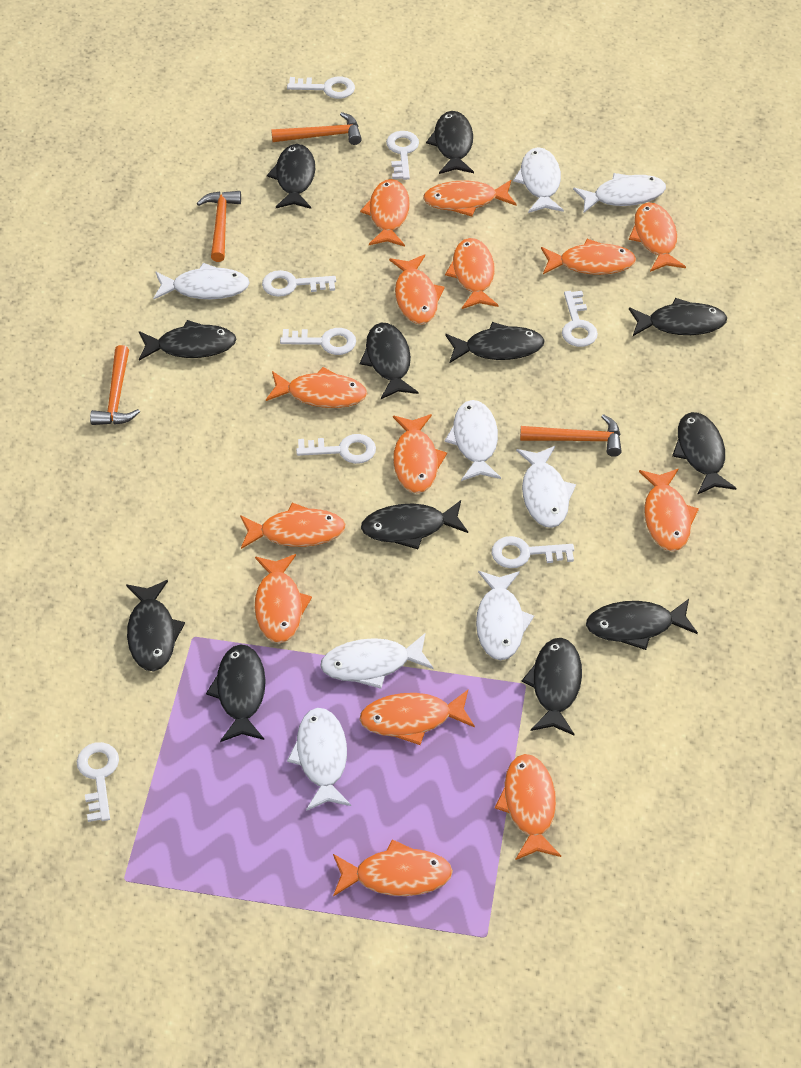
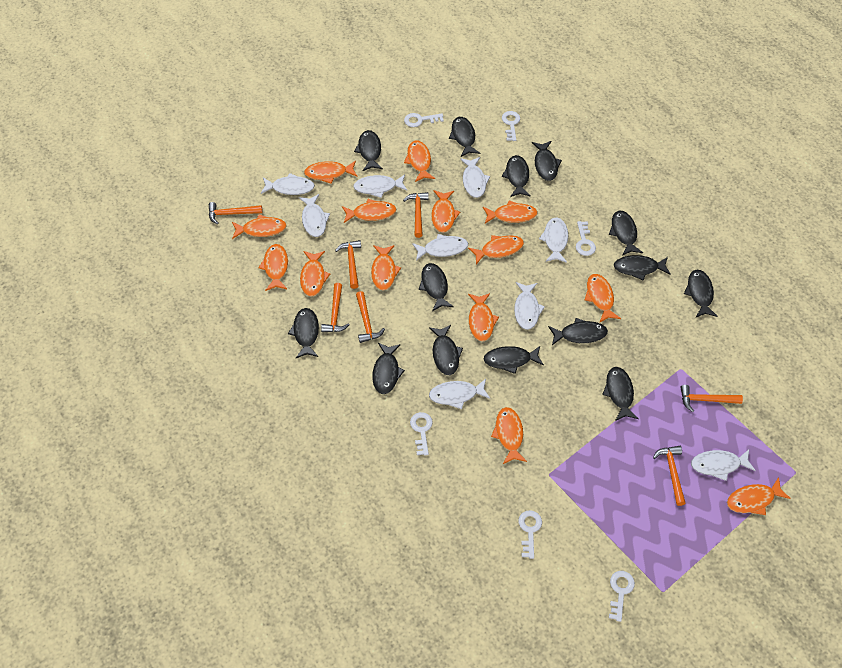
black fish: [126,580,185,671] [139,320,236,361] [206,644,266,742] [267,144,315,209] [360,323,419,399] [361,500,468,549] [426,111,474,174] [445,322,545,363] [522,638,582,735] [586,599,698,650] [629,298,727,336] [672,412,737,495] = 12 -> [288,308,319,358] [354,130,383,171] [372,343,405,394] [419,263,454,311] [429,325,463,375] [449,117,480,157] [483,346,544,374] [502,155,531,197] [532,141,562,181] [548,318,608,345] [602,367,639,421] [609,211,643,256] [614,255,671,280] [684,270,718,318] = 14
orange hammer: [90,345,140,425] [197,191,241,262] [271,112,362,145] [520,414,622,457] = 4 -> [209,202,263,224] [321,283,350,332] [335,240,361,289] [356,291,385,343] [403,192,429,238] [653,446,686,506] [680,385,743,412] = 7
white fish: [153,263,250,299] [287,708,351,811] [320,633,434,689] [445,400,501,481] [476,571,534,660] [513,147,564,213] [516,446,576,528] [573,173,666,213] = 8 -> [261,173,315,195] [299,194,330,237] [353,174,407,198] [412,234,468,261] [429,379,490,409] [460,157,490,198] [514,282,545,330] [539,217,568,263] [691,449,756,481] = 9
white key: [77,742,119,822] [262,270,336,297] [280,328,356,355] [287,77,355,99] [296,434,376,464] [386,131,419,180] [492,536,574,568] [562,291,598,347] = 8 -> [404,113,444,127] [410,412,433,456] [502,111,520,141] [518,510,542,559] [576,221,596,256] [609,571,635,622] = 6

